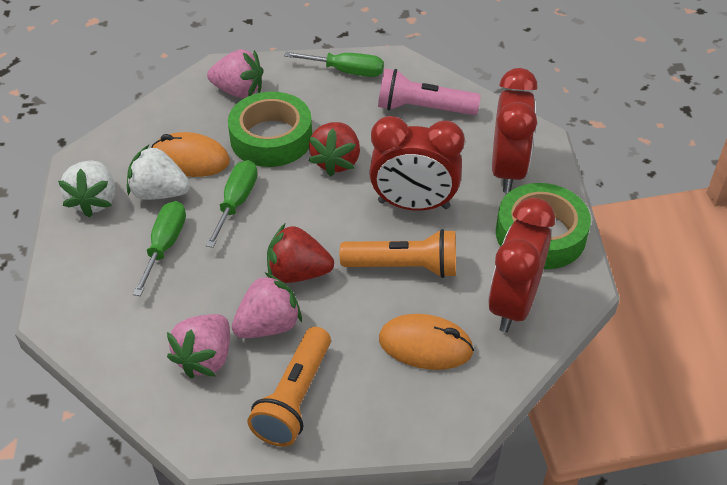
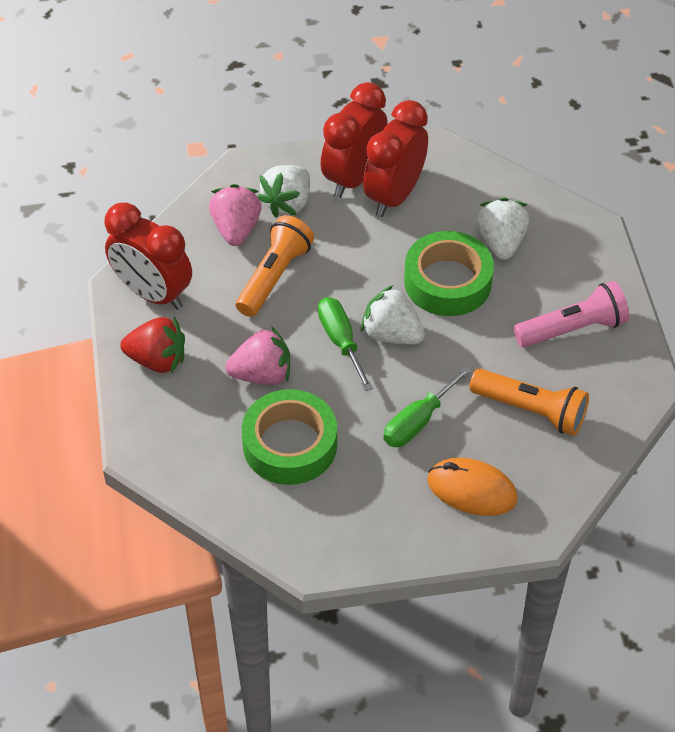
green screwdriver: [133,201,186,296] [205,160,257,248] [284,52,384,77] = 3 -> [318,297,373,391] [384,366,472,447] = 2
orange mouse: [151,132,230,177] [379,314,474,370] = 2 -> [427,458,518,516] = 1
pink strawberry: [167,314,230,378] [207,49,263,98] [232,273,302,338] = 3 -> [209,184,261,246] [225,326,290,385] = 2
red strawberry: [267,224,334,283] [309,122,360,176] = 2 -> [120,317,185,374] = 1
white strawberry: [58,161,115,218] [127,145,190,200] = 2 -> [257,165,310,218] [361,285,425,345] [477,197,529,260] = 3

